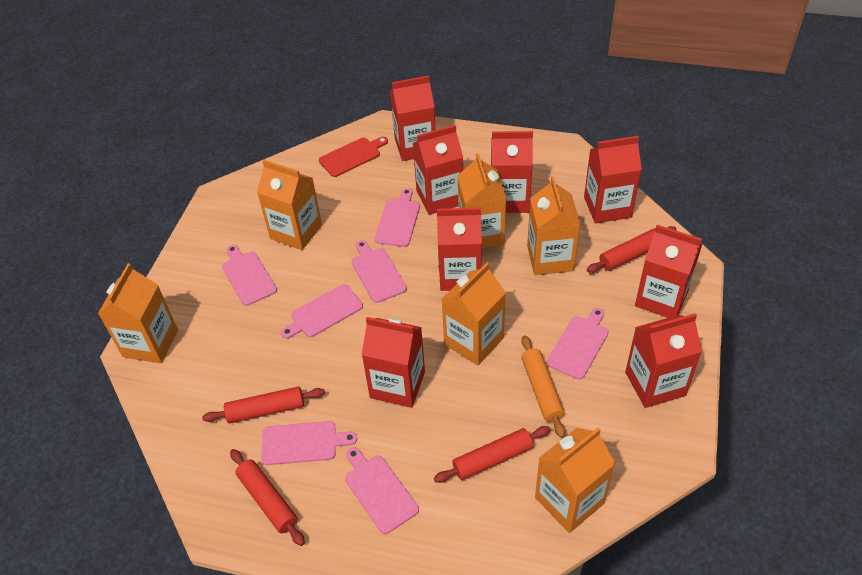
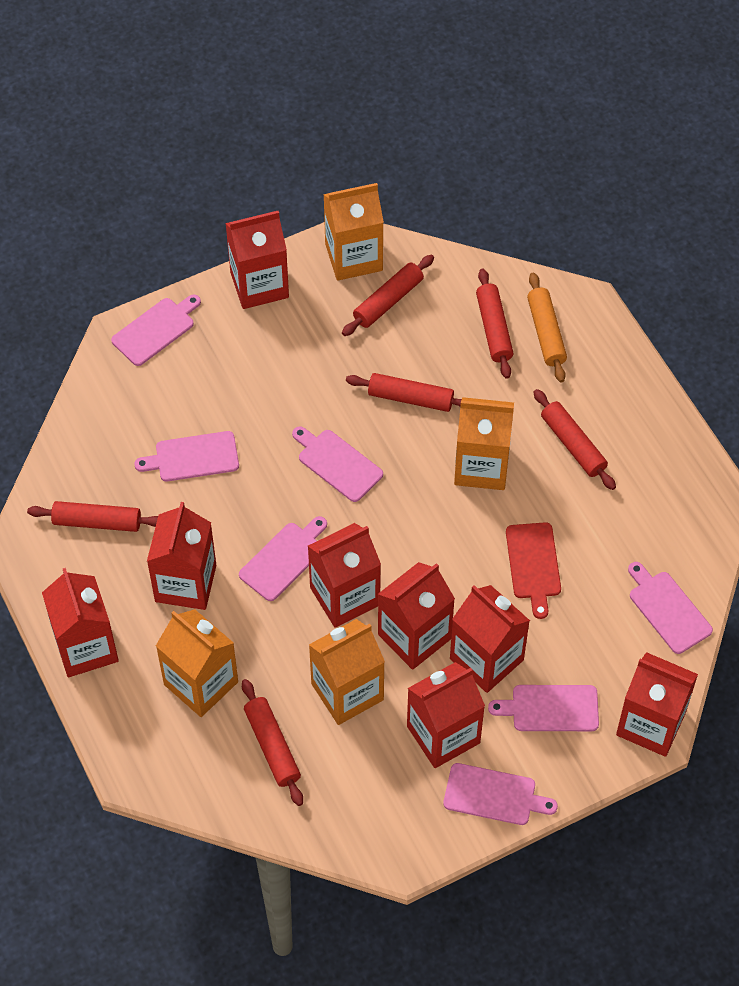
orange carton: [98,263,178,363] [257,160,322,250] [442,263,506,366] [457,153,506,248] [527,177,580,275] [535,427,615,533] = 6 -> [156,609,238,717] [309,619,385,725] [323,183,384,281] [454,397,514,490] = 4
red rolling pin: [202,387,325,423] [230,449,305,546] [434,426,550,483] [587,226,676,273] = 4 -> [27,501,158,532] [242,679,303,806] [342,255,434,336] [346,373,462,412] [476,269,513,379] [533,389,616,490] = 6

